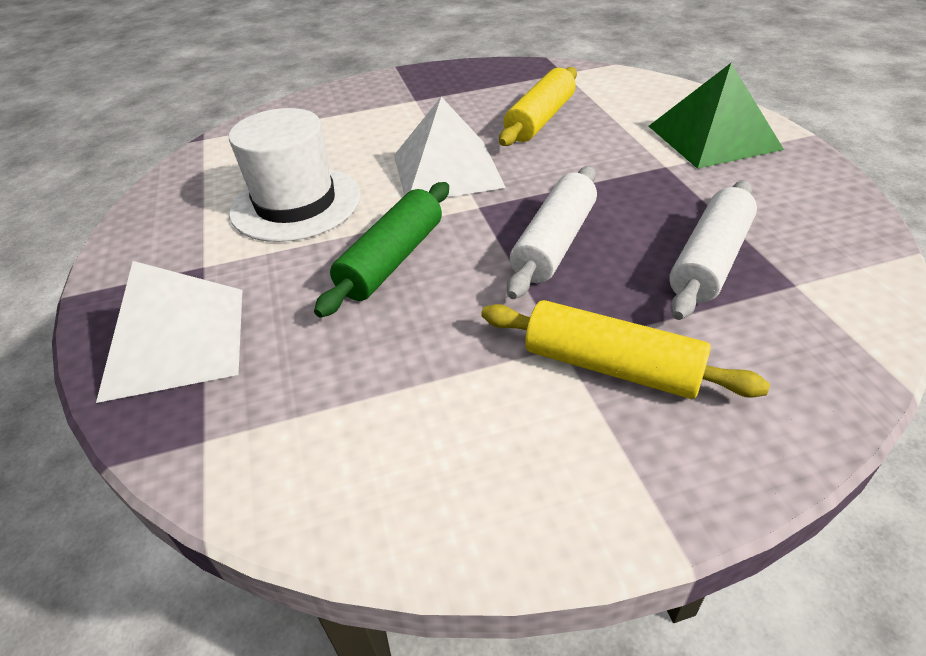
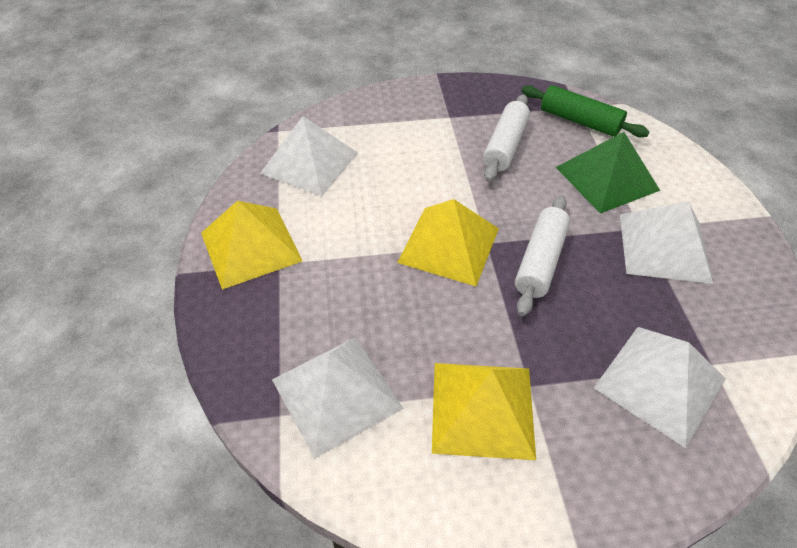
white hat: [229,108,361,242] = 1 -> none = 0
white pyramid: [96,261,242,403] [394,97,506,197] = 2 -> [260,116,358,196] [272,337,403,459] [594,327,726,448] [620,201,713,284] = 4
yellow pyramid: none = 0 -> [201,201,303,290] [397,199,499,286] [432,363,536,460] = 3
yellow rolling pin: [481,300,770,399] [499,67,577,146] = 2 -> none = 0

